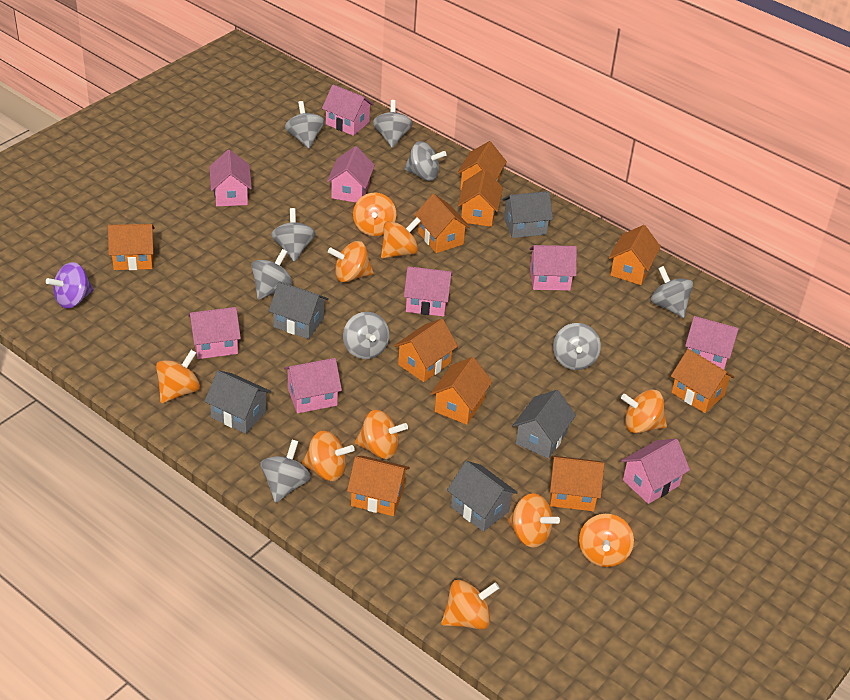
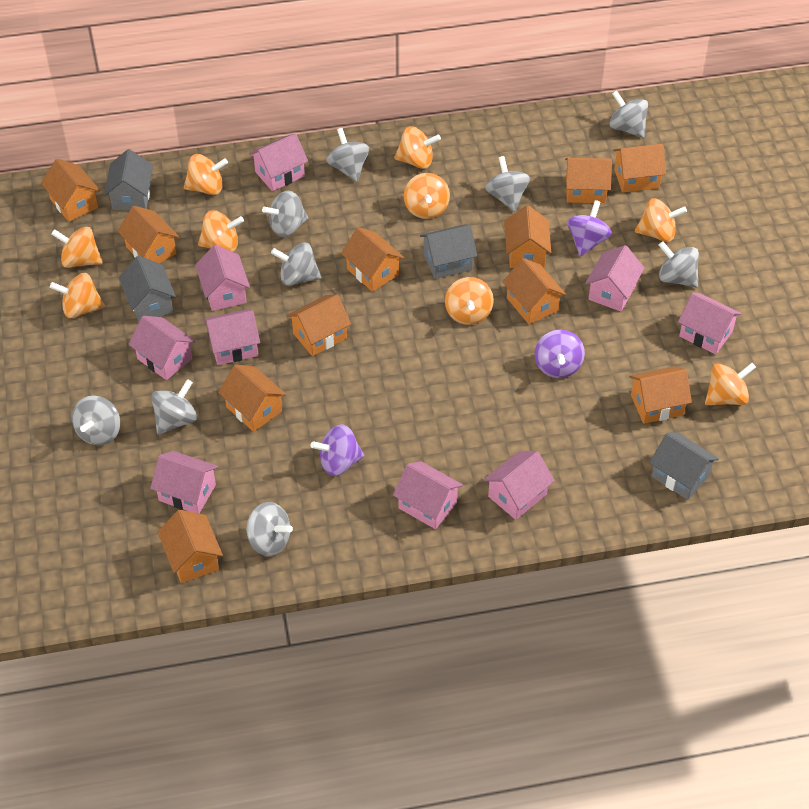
grey house: [204,370,271,434] [269,281,329,339] [447,461,518,532] [503,191,553,238] [513,390,576,458] = 5 -> [104,149,153,210] [119,256,176,321] [420,225,477,279] [649,432,719,500] = 4
orange house: [108,224,155,270] [347,456,410,516] [394,319,458,382] [414,194,470,253] [430,357,492,425] [457,141,507,190] [458,169,503,227] [550,456,605,511] [609,225,661,285] [671,349,734,413] = 10 -> [41,159,100,222] [118,206,179,263] [157,510,223,583] [218,365,286,432] [287,294,351,356] [341,227,404,292] [503,258,566,324] [504,205,551,268] [565,158,612,203] [613,144,666,193] [629,366,692,424] = 11
orange spinning top: [156,350,200,403] [302,431,355,481] [328,241,374,282] [353,193,396,236] [355,410,408,459] [381,217,421,259] [441,580,499,630] [508,493,560,548] [579,514,634,567] [621,389,667,433] = 10 -> [50,273,105,318] [51,227,103,268] [184,154,228,195] [198,210,244,252] [394,126,441,169] [404,173,450,219] [445,277,494,325] [635,198,687,242] [705,363,756,405] = 9
purple spinning top: [46,262,94,309] = 1 -> [311,424,364,476] [535,330,585,378] [567,200,612,257] = 3

